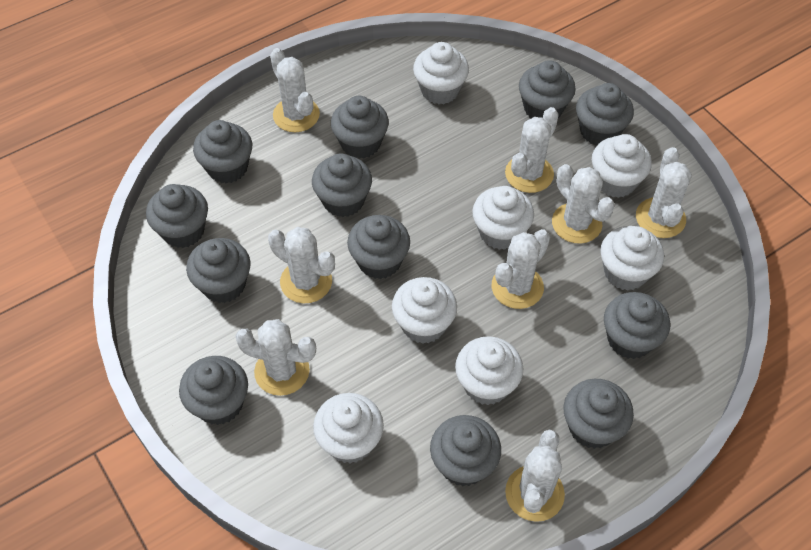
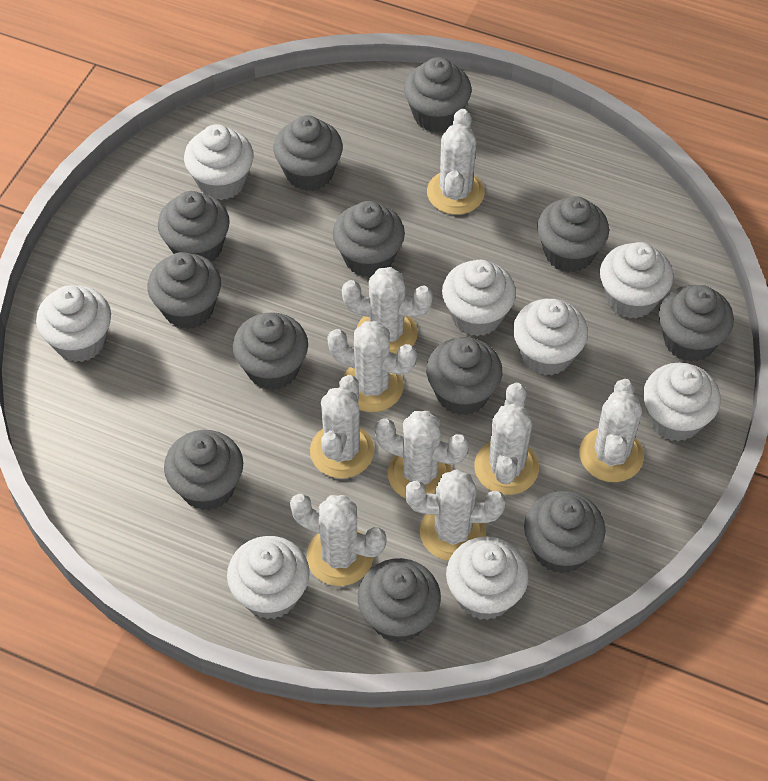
white cactus: [235,319,316,396] [268,227,335,303] [270,48,320,132] [492,229,550,309] [505,107,559,193] [505,429,565,522] [552,164,615,244] [636,147,692,238] = 8 -> [290,494,387,586] [310,375,374,478] [327,321,417,412] [342,267,433,354] [375,411,469,498] [406,469,506,561] [427,109,485,215] [474,383,539,495] [580,379,644,482] = 9
white cupcake: [313,393,384,463] [392,277,457,344] [413,42,469,104] [455,336,523,405] [472,186,534,250] [592,134,652,198] [600,226,664,290] = 7 -> [36,285,111,362] [184,124,254,200] [227,536,310,619] [442,260,516,336] [446,536,529,620] [513,299,588,376] [600,242,674,319] [643,363,720,442] = 8

